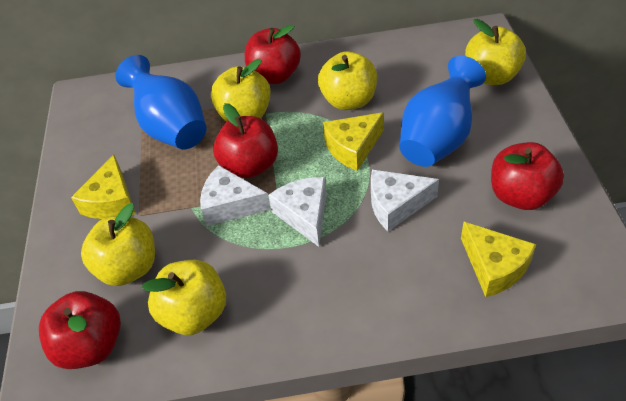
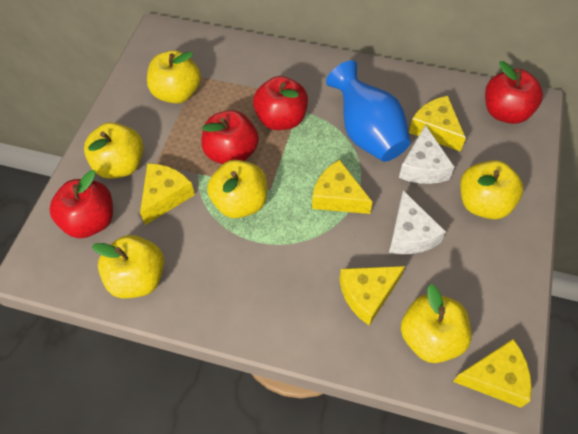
blue vase: [115,55,207,150] [399,56,486,167] = 2 -> [326,60,411,162] = 1
white cheese: [200,165,271,226] [268,177,327,247] [371,170,439,231] = 3 -> [389,190,446,254] [399,125,454,184] = 2
yellow apple: [81,203,155,286] [141,260,226,335] [211,59,271,121] [318,51,377,110] [465,19,526,85] = 5 -> [84,122,144,179] [92,235,164,298] [147,50,201,104] [207,160,267,218] [401,284,471,363] [460,160,523,219] = 6
yellow cheese: [71,155,136,219] [323,112,384,171] [461,222,536,297] = 3 -> [140,163,195,225] [312,159,373,214] [339,266,405,326] [409,96,466,152] [453,339,532,408] = 5

